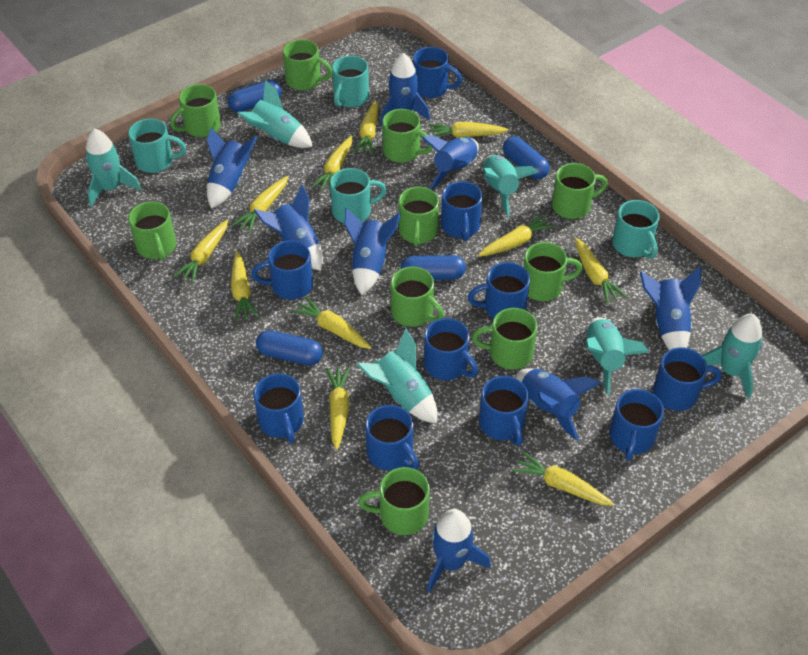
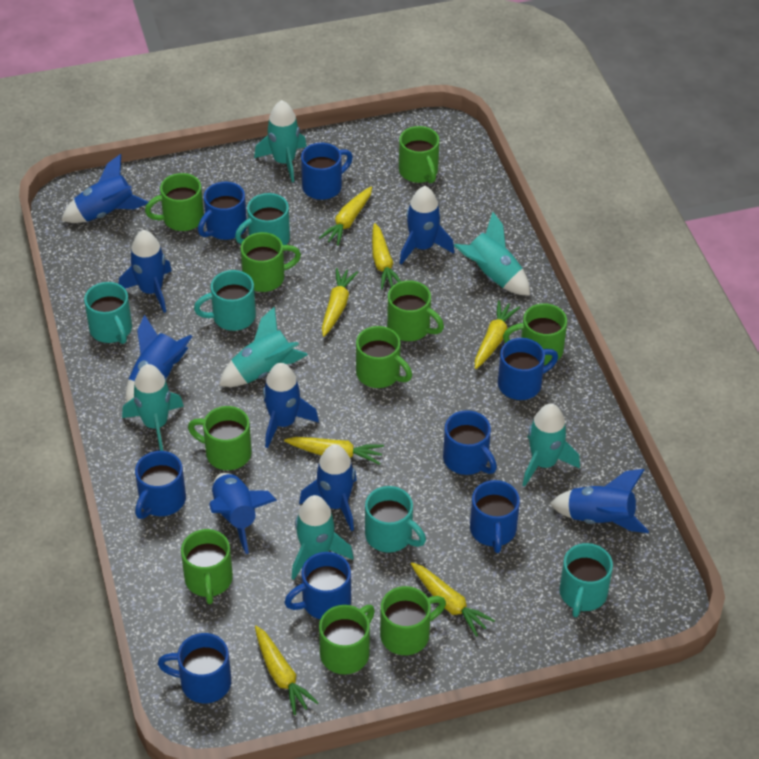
blue capsule: [228,80,282,112] [256,330,323,366] [401,255,466,280] [503,136,550,179] = 4 -> none = 0
blue mug: [251,240,313,300] [253,373,304,443] [365,405,419,470] [413,47,462,98] [424,318,478,380] [441,181,483,241] [468,262,530,319] [479,376,529,446] [609,389,664,461] [653,347,722,411] = 10 -> [135,451,186,519] [158,633,232,703] [198,182,247,240] [284,552,351,619] [301,143,353,200] [443,410,497,475] [470,480,520,553] [498,338,558,400] = 8
turquoise mug: [128,119,186,173] [330,168,387,223] [332,56,369,107] [612,200,660,259] = 4 -> [84,282,132,344] [194,270,256,331] [235,193,290,245] [365,486,426,553] [560,543,613,617] = 5
yellow carrot: [173,220,228,284] [231,251,258,321] [232,176,288,233] [292,297,371,349] [312,136,352,190] [326,366,350,450] [354,100,379,155] [428,122,509,138] [478,213,555,257] [512,451,614,506] [575,238,627,304] = 11 -> [255,626,319,715] [284,437,384,465] [319,187,372,246] [322,268,358,337] [372,223,401,290] [411,562,495,637] [475,300,520,369] = 7

